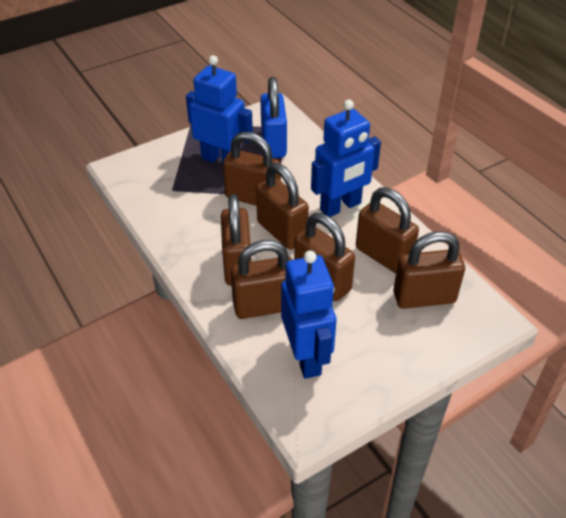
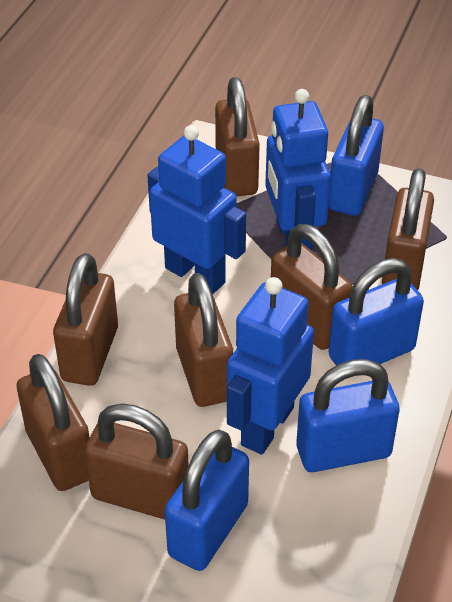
blue padlock: [260,77,287,158] = 1 -> [165,430,249,571] [296,359,400,472] [328,95,384,216] [329,258,424,365] = 4

